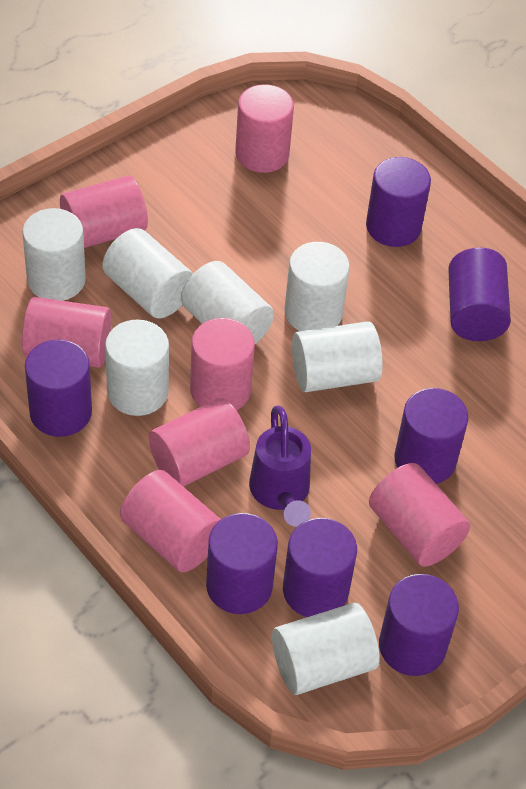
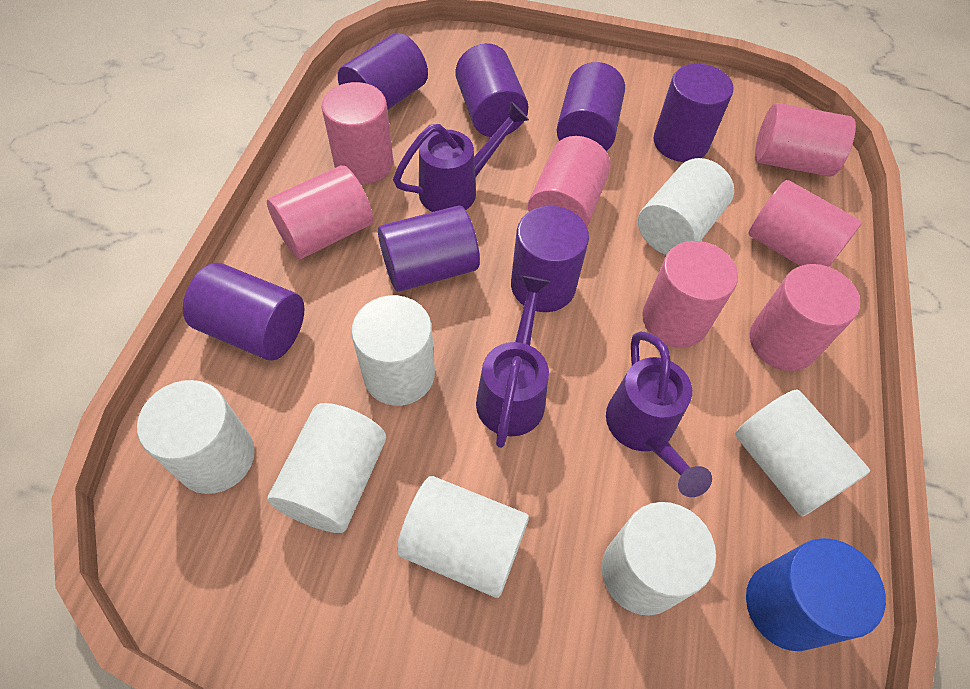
blue cylinder: none = 0 -> [746,538,886,651] = 1
purple watering can: [249,406,311,527] = 1 -> [393,102,529,212] [476,276,550,448] [606,331,712,497] = 3

